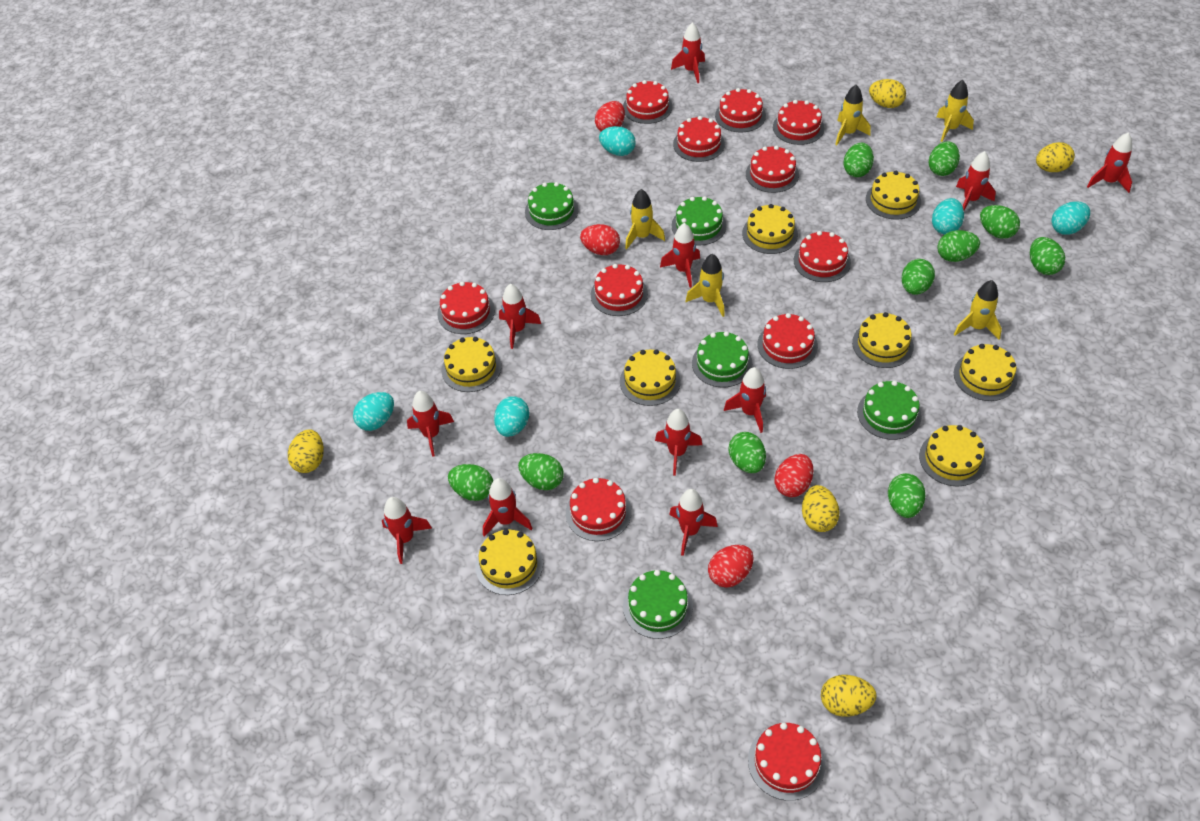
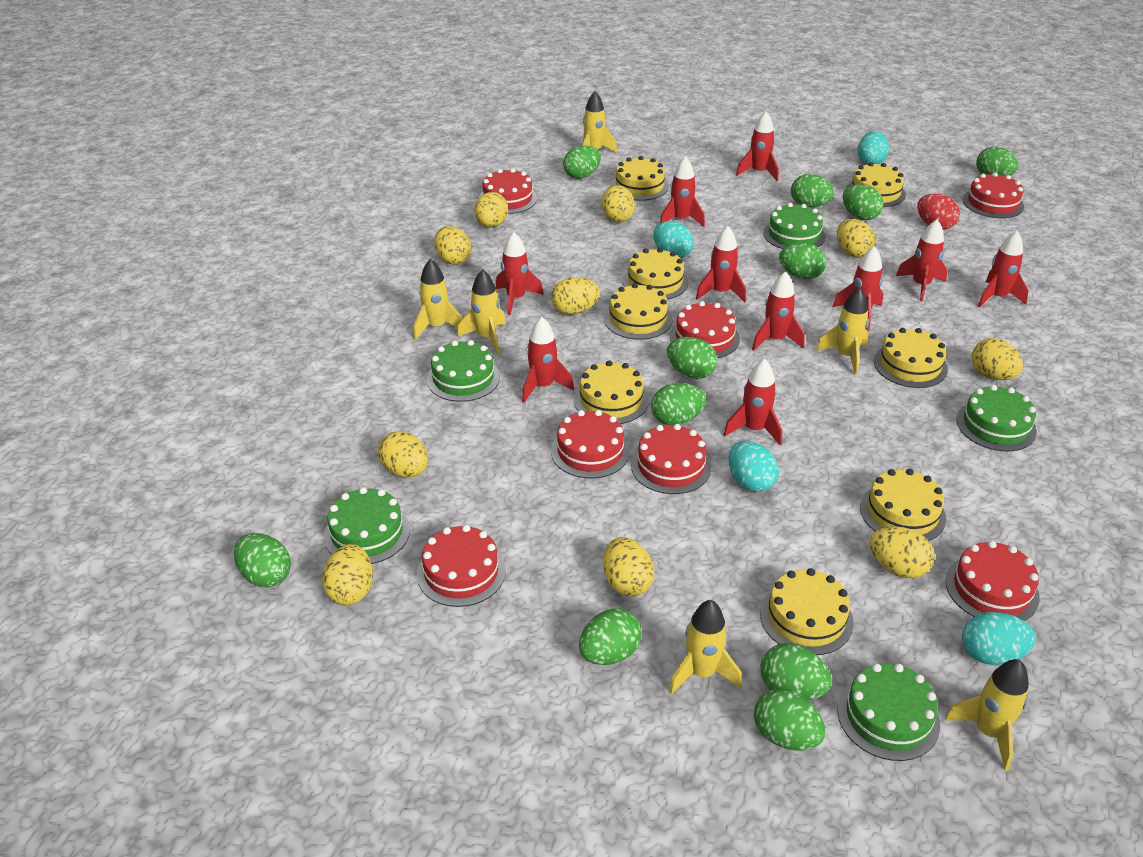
green egg: [448,464,493,501] [518,453,563,490] [729,432,766,473] [844,143,874,177] [888,473,926,518] [902,259,935,295] [929,141,960,176] [937,230,980,262] [980,205,1020,239] [1030,237,1065,275] = 10 -> [234,533,291,588] [563,146,601,179] [579,609,641,665] [651,383,706,425] [667,337,717,379] [754,688,825,751] [760,643,832,700] [779,243,827,279] [791,174,834,207] [843,184,884,220] [976,147,1018,176] = 11
red cake: [437,281,495,334] [566,478,631,541] [591,264,648,316] [623,80,673,124] [673,116,725,162] [715,88,766,132] [746,146,799,193] [748,723,825,801] [757,313,818,369] [773,100,825,145] [794,231,851,282] = 11 -> [417,525,506,607] [479,168,537,214] [551,410,630,478] [631,424,711,494] [670,301,740,358] [946,541,1040,621] [963,172,1024,218] = 7
red egg: [580,224,620,255] [595,101,625,131] [708,545,754,588] [775,454,813,497] = 4 -> [917,194,960,230] = 1
red rocket: [382,497,432,564] [407,391,454,457] [483,478,533,537] [499,284,541,349] [655,409,702,476] [660,223,700,288] [669,489,718,556] [671,22,705,83] [724,367,766,433] [956,151,996,210] [1087,133,1132,193] = 11 -> [496,232,544,315] [522,317,574,403] [660,156,705,227] [696,226,746,302] [724,358,782,446] [736,111,779,181] [752,271,804,351] [832,246,883,331] [896,219,947,301] [978,231,1029,308] = 10
turquoise egg: [353,392,394,431] [494,396,529,437] [599,126,636,156] [932,198,964,234] [1052,201,1090,235] = 5 -> [653,221,694,258] [729,441,779,492] [857,131,889,165] [962,612,1036,665] = 4
yellow egg: [288,430,324,473] [802,485,840,532] [821,675,877,717] [869,79,906,108] [1036,142,1075,172] = 5 -> [322,544,373,605] [378,431,428,478] [434,226,471,265] [474,192,508,227] [551,277,600,315] [602,185,635,222] [603,537,655,597] [837,219,876,258] [870,526,934,578] [972,338,1023,380] = 10
yellow rocket: [625,189,665,249] [686,254,725,317] [835,85,871,145] [937,80,974,142] [954,280,1002,340] = 5 -> [414,259,462,340] [457,269,506,354] [582,91,617,153] [669,600,741,694] [816,288,869,375] [945,659,1029,771] = 6

